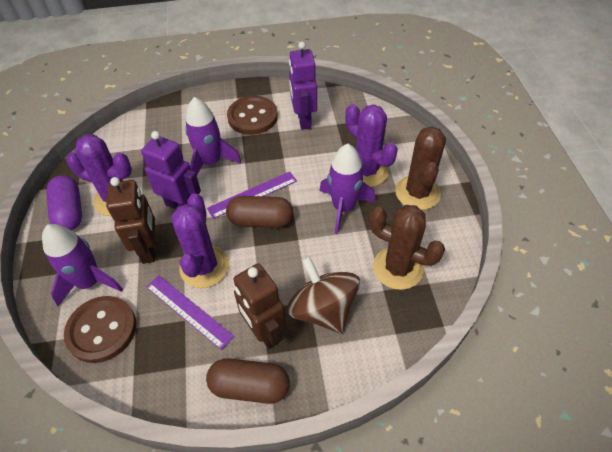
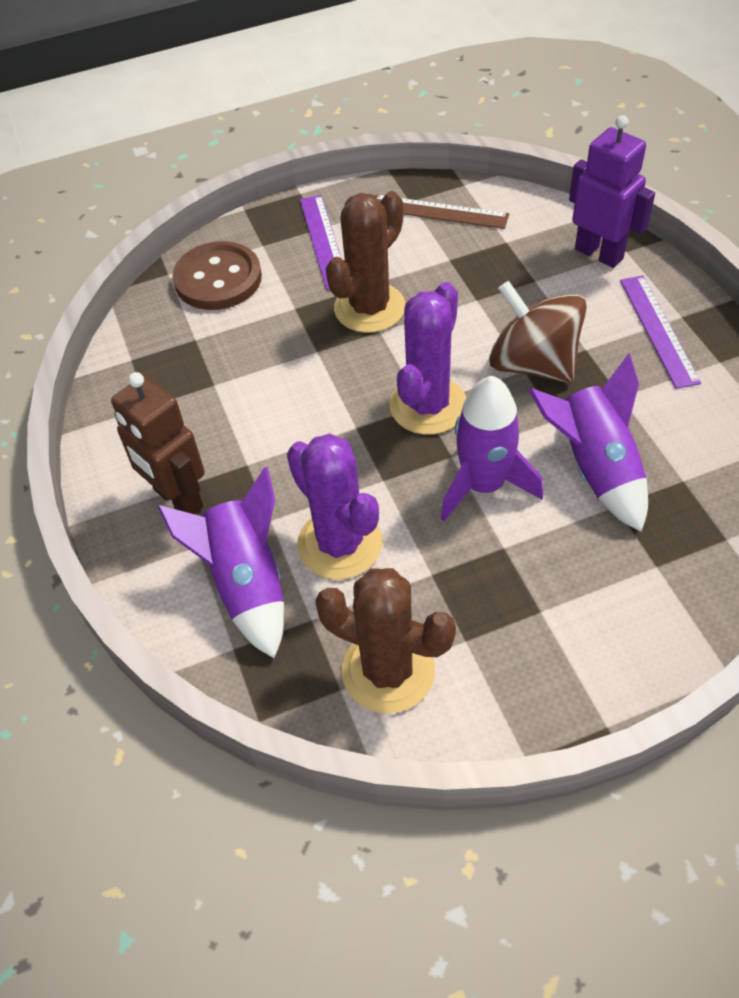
brown button: [64,296,136,363] [227,96,278,135] = 2 -> [172,241,262,310] = 1
brown capsule: [206,358,290,404] [226,196,293,228] = 2 -> none = 0
brown robot: [106,177,155,264] [233,263,286,349] = 2 -> [111,372,205,514] = 1
brown ruler: none = 0 -> [375,195,509,229] = 1
purple cactus: [66,134,132,216] [171,193,229,288] [345,104,398,187] = 3 -> [287,434,382,579] [390,282,466,435] = 2
purple capsule: [47,175,82,230] = 1 -> none = 0
purple robot: [141,131,201,209] [289,42,317,130] = 2 -> [569,115,655,268] = 1

